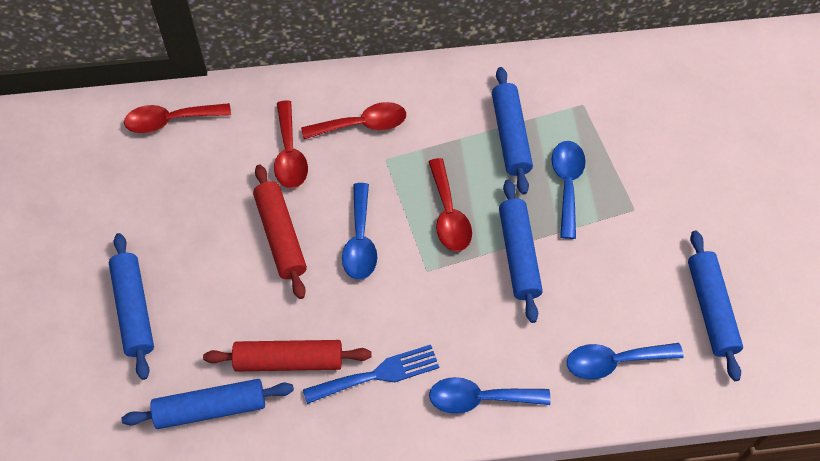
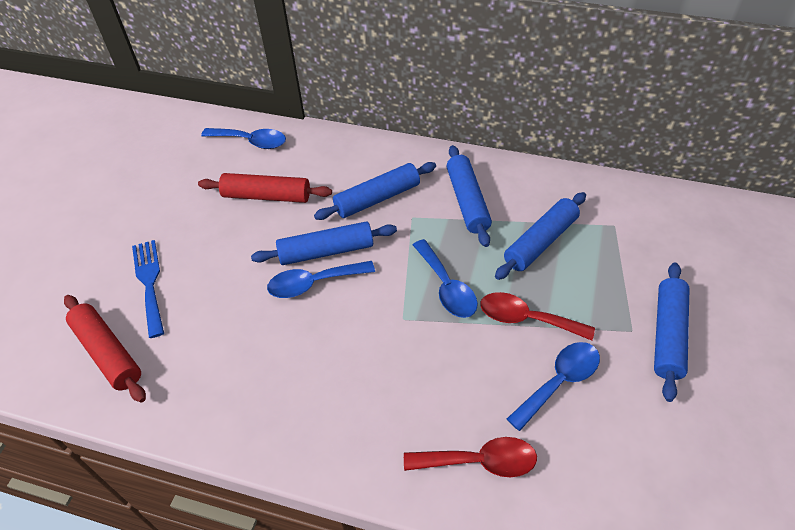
red spoon: [124,103,231,133] [274,100,308,188] [301,102,406,139] [428,158,472,251] = 4 -> [404,437,537,477] [480,292,595,340] = 2

